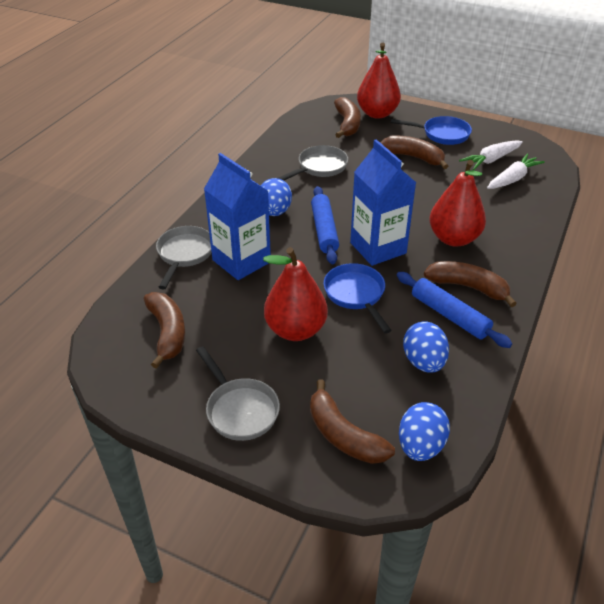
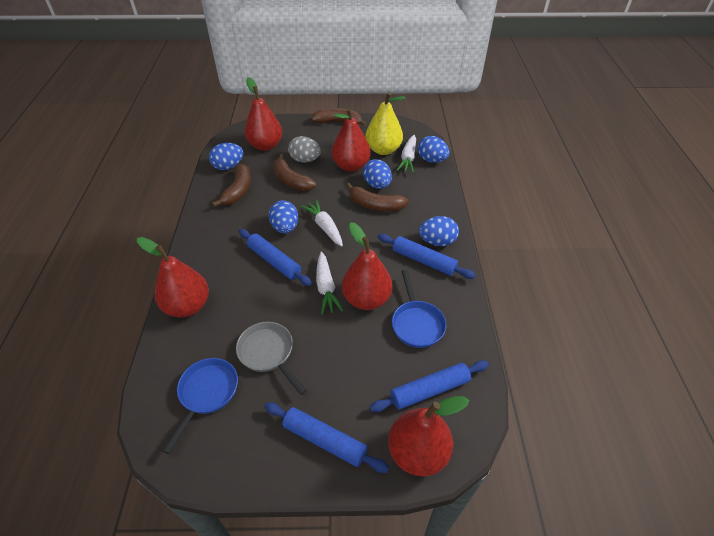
blue carton: [204,153,271,280] [350,139,416,266] = 2 -> none = 0
blue egg: [261,178,292,216] [399,402,450,461] [403,321,449,373] = 3 -> [209,143,243,170] [269,200,298,234] [363,159,392,189] [418,136,449,163] [419,216,459,246] = 5
blue rolling pin: [311,186,339,264] [397,272,512,348] = 2 -> [239,229,312,286] [264,402,389,473] [370,360,489,412] [378,234,475,279] = 4
brown banana: [144,292,185,369] [310,380,395,464] [334,97,361,138] [380,135,448,169] [424,261,517,307] = 5 -> [212,164,251,207] [273,154,316,191] [311,108,367,126] [346,183,409,211] = 4
grey egg: none = 0 -> [288,136,321,163] = 1
grey pan: [156,226,212,289] [196,346,280,441] [278,145,348,180] = 3 -> [236,322,307,395] = 1
red pear: [263,247,328,341] [357,43,401,119] [429,160,486,247] = 3 -> [137,237,209,317] [244,77,282,151] [332,108,371,172] [342,222,393,310] [388,396,470,477] = 5
white carrot: [459,140,523,170] [487,154,545,189] = 2 -> [301,199,343,247] [316,251,343,315] [397,135,416,173] = 3
yellow pear: none = 0 -> [365,92,405,155] = 1

